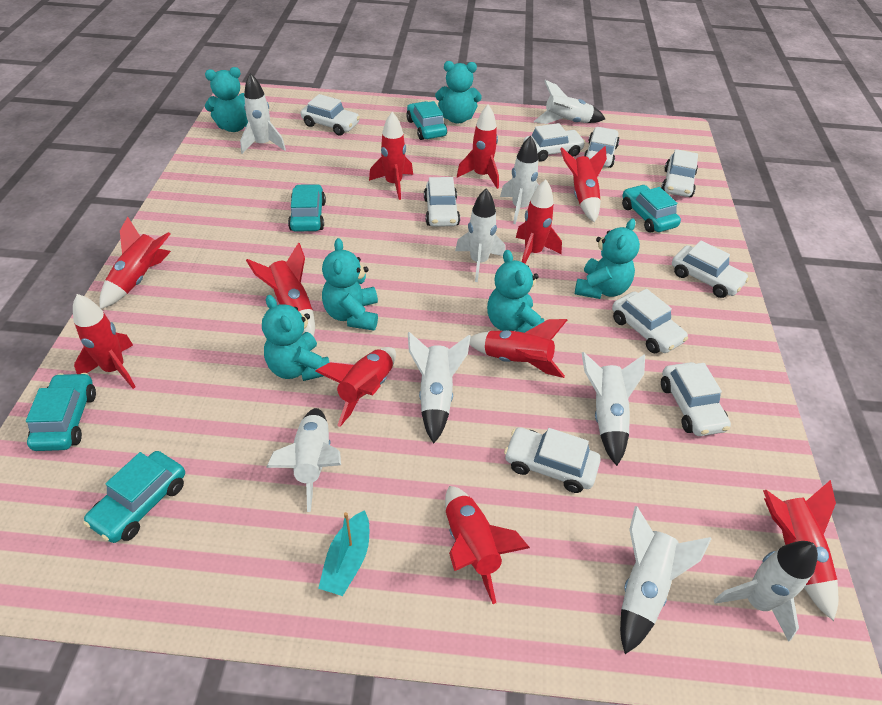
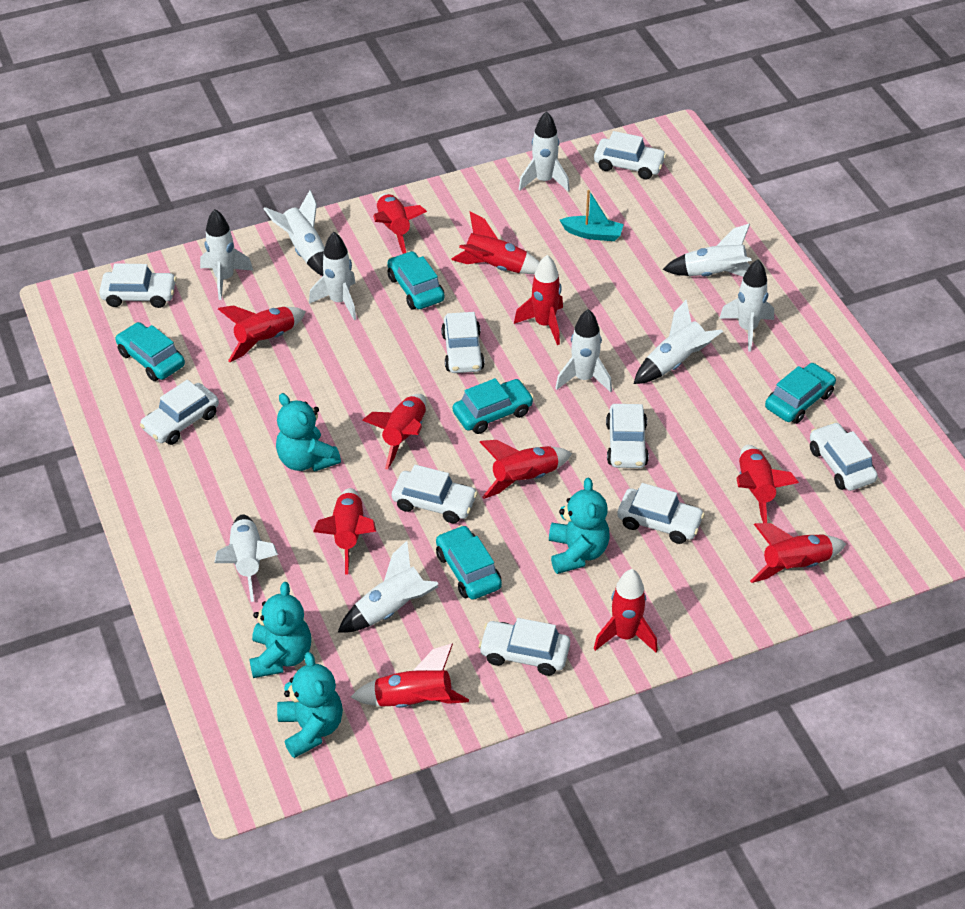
turquoise teddy bear: [205,67,248,132] [262,295,329,381] [322,238,378,331] [435,61,482,124] [487,250,545,333] [575,218,640,299] = 6 -> [249,582,311,678] [276,393,341,472] [277,652,343,758] [549,478,610,574] = 4
white rocket: [240,73,286,154] [266,408,341,512] [408,332,471,443] [455,188,505,282] [500,136,539,224] [534,80,605,124] [582,352,645,466] [620,506,712,654] [714,541,818,642] = 9 -> [200,209,253,300] [215,514,278,602] [264,190,325,276] [309,232,356,320] [338,541,438,633] [519,111,570,192] [555,309,612,392] [634,300,723,384] [663,223,752,277] [719,259,774,351] = 10

